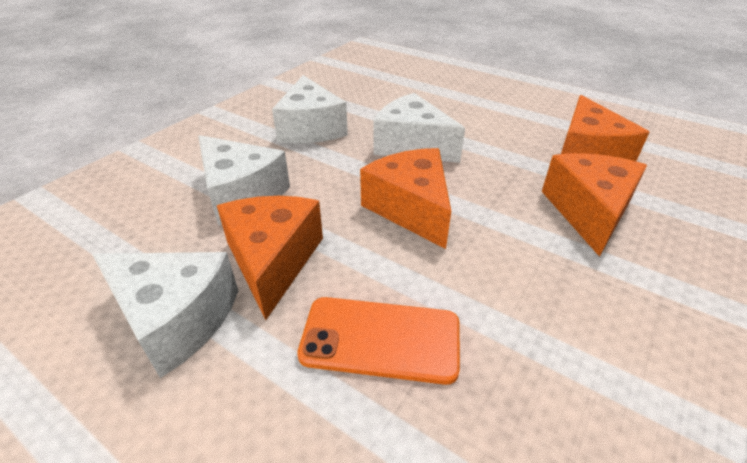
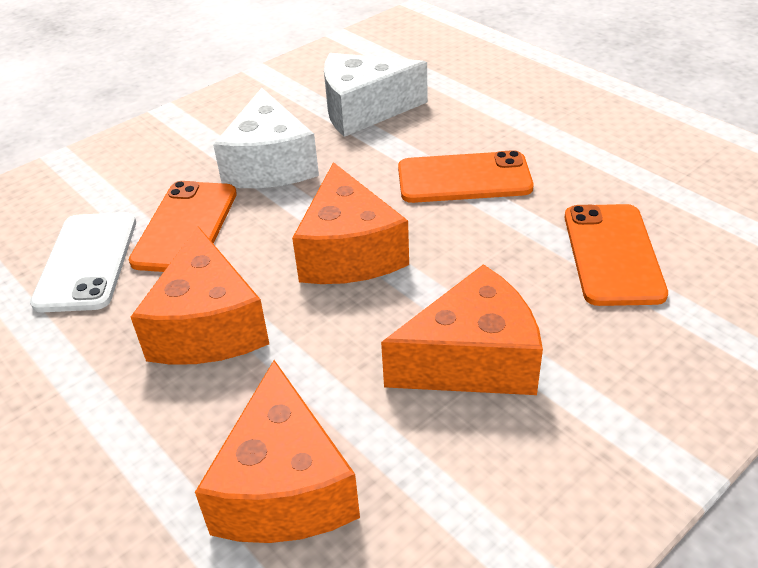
orange phone: [297,297,460,385] = 1 -> [129,181,237,272] [398,150,534,203] [565,204,668,306] = 3
white cheese: [92,252,238,378] [198,135,290,226] [272,75,348,144] [373,93,465,163] = 4 -> [213,88,319,188] [324,53,427,137] = 2
white phone: none = 0 -> [30,212,136,313] = 1

